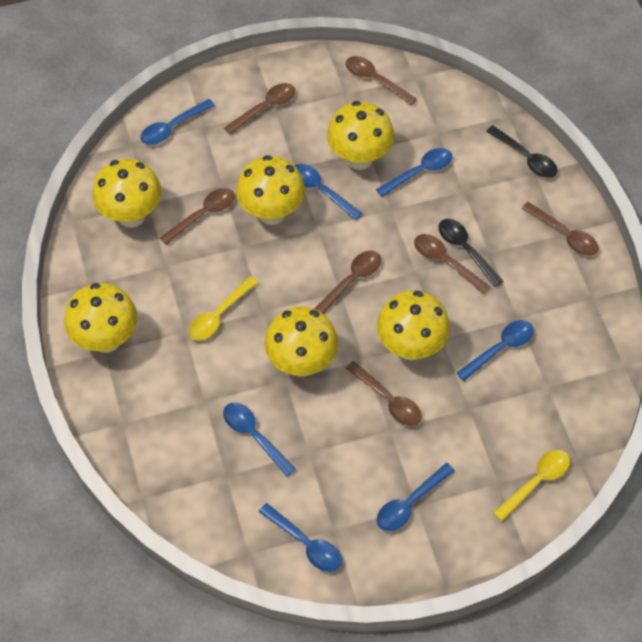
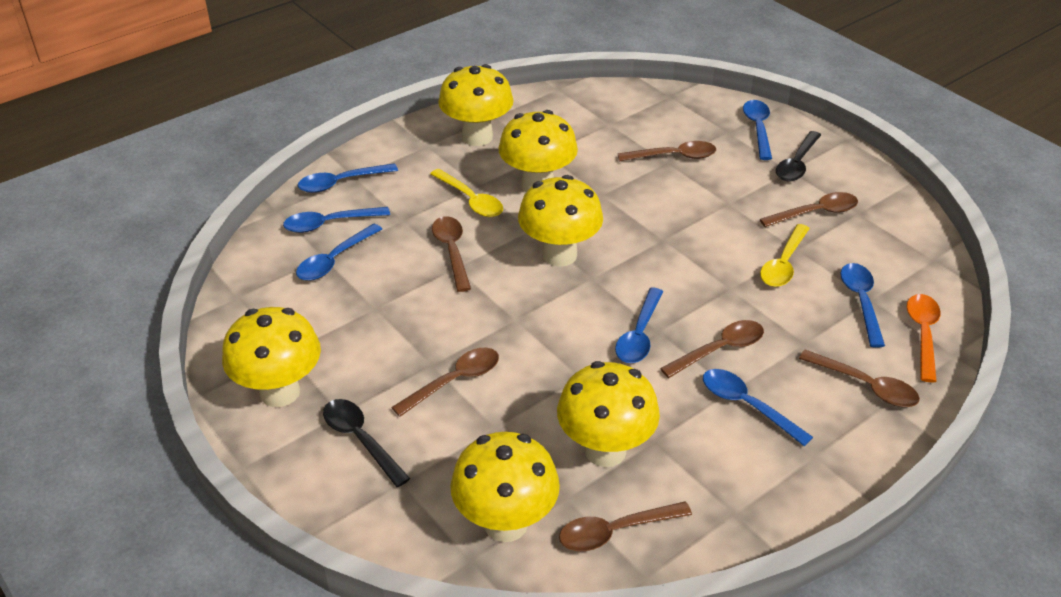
orange spoon: none = 0 -> [907,294,941,382] = 1

